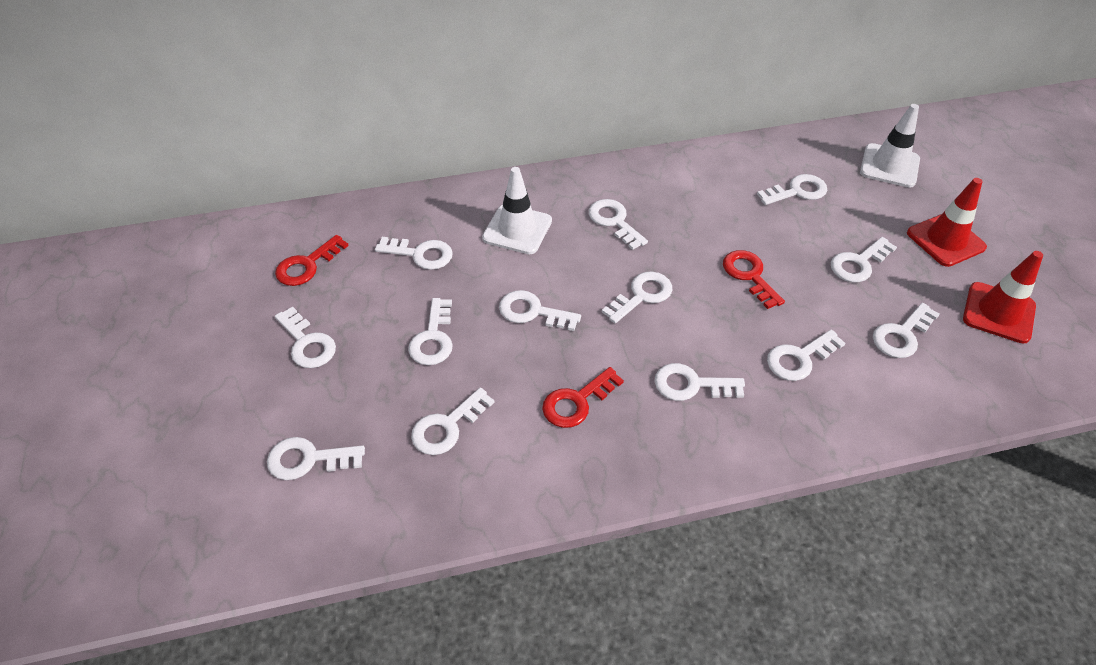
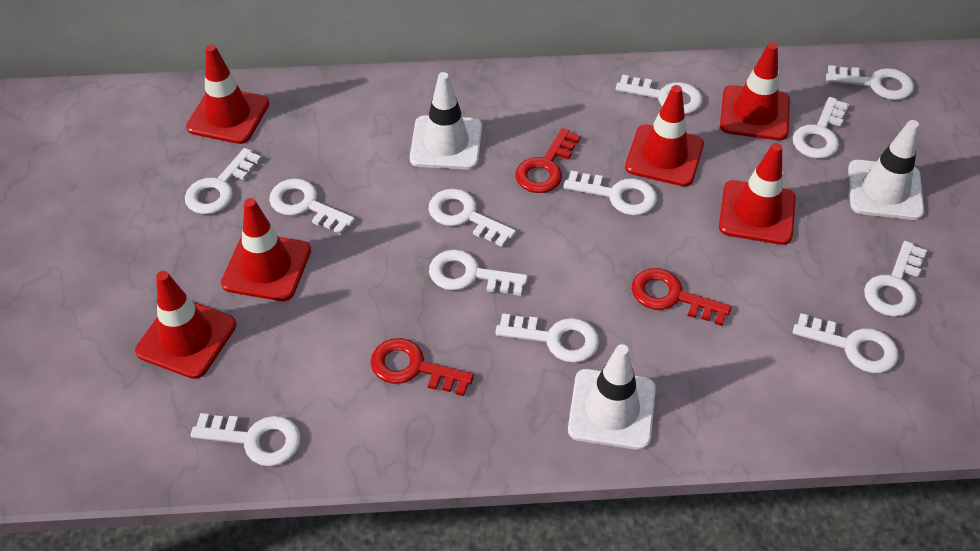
red traffic cone: [907,178,987,267] [963,251,1043,344] = 2 -> [135,271,236,379] [186,45,269,144] [221,198,311,301] [625,85,704,187] [719,143,796,245] [720,42,790,140] = 6
white key: [267,437,365,480] [275,306,336,368] [375,237,453,270] [408,298,453,365] [411,388,495,455] [499,290,581,331] [589,199,648,250] [602,271,672,324] [654,363,745,401] [757,174,827,205] [767,330,845,381] [831,237,897,282] [873,303,939,358] = 13 -> [185,148,262,214] [190,413,301,466] [269,178,355,235] [429,189,516,247] [429,249,528,296] [495,313,599,363] [564,171,657,216] [616,74,703,114] [793,97,849,159] [793,313,899,373] [826,65,914,100] [864,241,927,317] = 12
white traffic cone: [482,167,552,254] [860,104,920,188] = 2 -> [410,72,482,170] [568,344,656,450] [848,120,924,220] = 3

